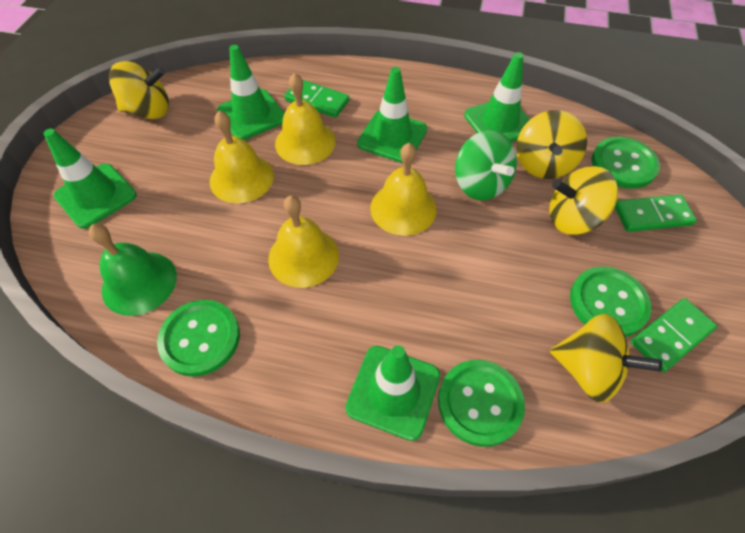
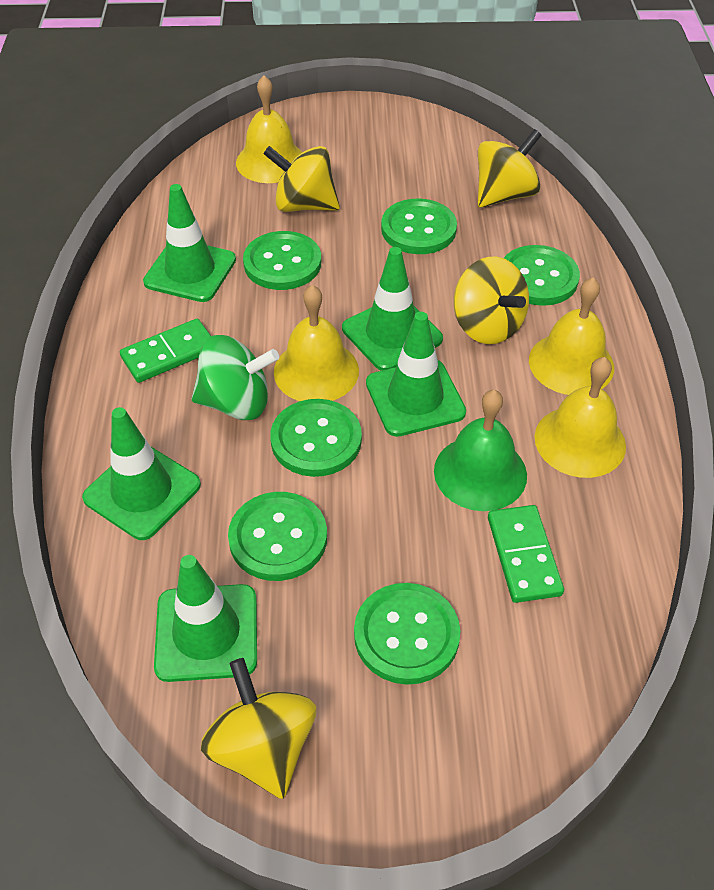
green button: [157,300,240,377] [438,360,525,447] [570,266,651,337] [592,137,660,189] = 4 -> [228,492,327,581] [243,231,321,290] [270,399,362,477] [354,583,460,685] [381,199,457,254] [504,245,580,306] = 6
green domino: [284,80,349,118] [615,194,697,232] [631,298,717,372] = 3 -> [120,319,211,383] [488,505,564,603] = 2

